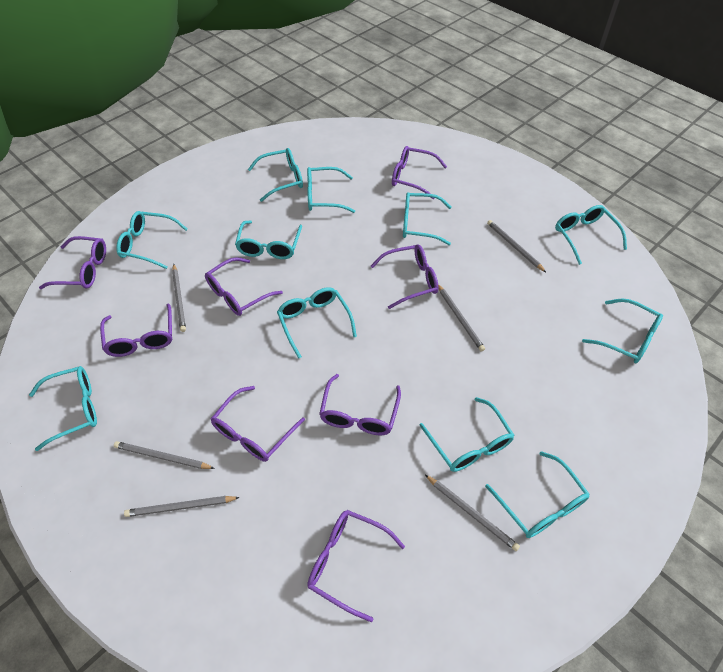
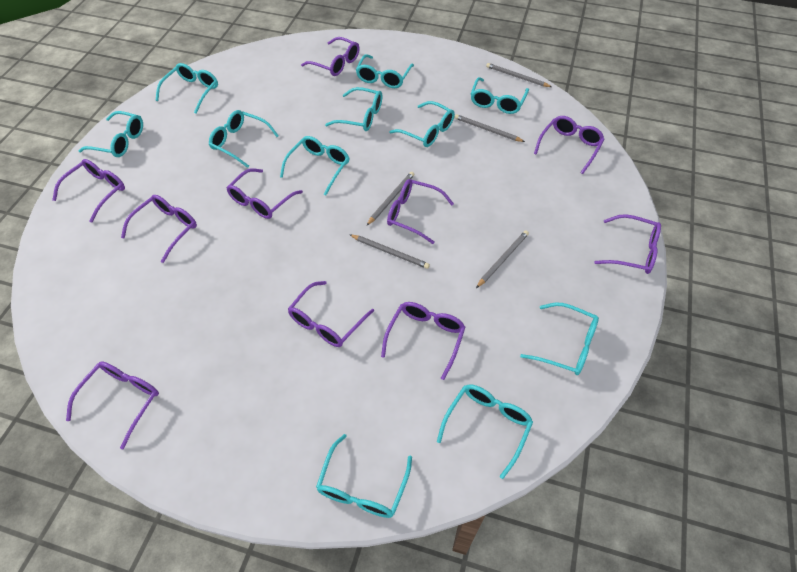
grey pencil: [114,441,215,469] [124,496,240,517] [172,264,186,332] [425,475,520,551] [438,284,485,352] [487,220,546,272] = 6 -> [349,234,430,269] [366,172,414,226] [455,114,525,142] [476,231,529,288] [486,63,552,87] = 5
purple glasses: [39,236,106,289] [100,303,172,357] [205,257,283,316] [211,386,305,462] [307,510,405,622] [319,374,401,435] [371,244,439,309] [392,146,447,199] = 8 -> [52,159,125,223] [66,361,159,449] [121,195,197,263] [226,168,303,219] [288,281,374,347] [301,37,359,76] [381,302,465,380] [387,179,454,244] [534,116,605,174] [594,214,661,274] = 10

